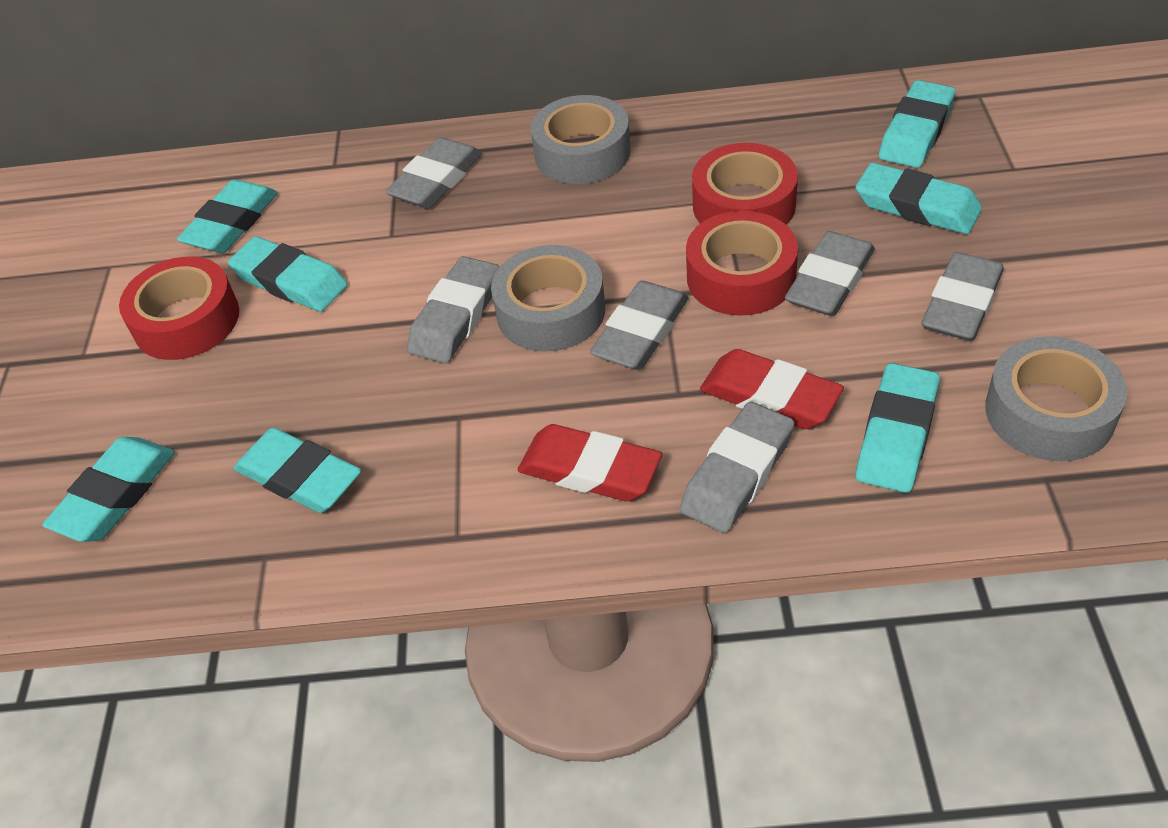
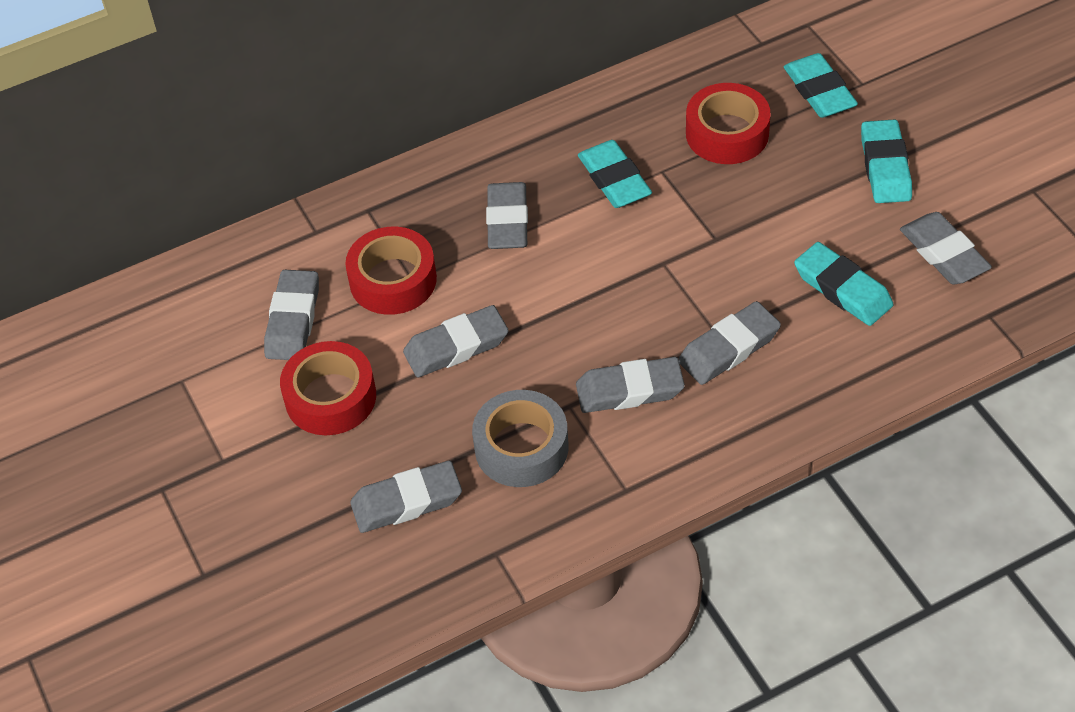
grey eraser: [385,137,482,208] [407,256,500,364] [590,281,689,370] [680,402,794,533] [785,231,875,316] [921,252,1004,341] = 6 -> [264,270,319,360] [350,461,462,533] [403,305,509,377] [486,182,528,249] [576,357,685,413] [678,301,781,385] [900,212,992,285] = 7
grey tape: [491,245,605,352] [531,95,631,184] [985,337,1127,461] = 3 -> [472,390,568,487] = 1
red eraser: [518,424,662,501] [700,349,844,429] = 2 -> none = 0
turquoise eraser: [42,437,175,542] [177,180,278,253] [228,236,348,312] [234,428,361,513] [856,163,982,234] [856,363,940,493] [879,80,955,168] = 7 -> [578,140,652,208] [784,53,858,118] [794,242,894,326] [861,119,912,203] = 4

